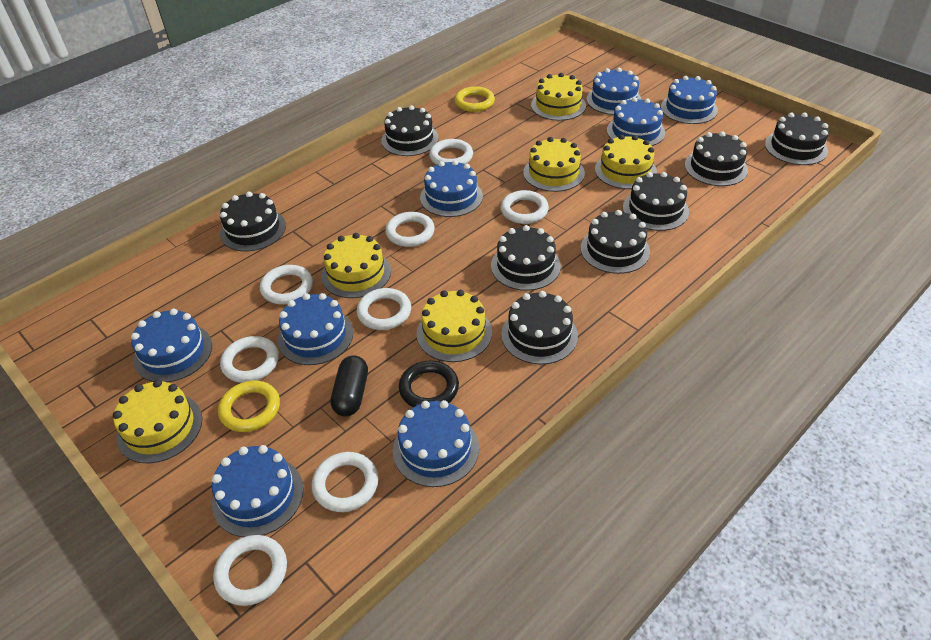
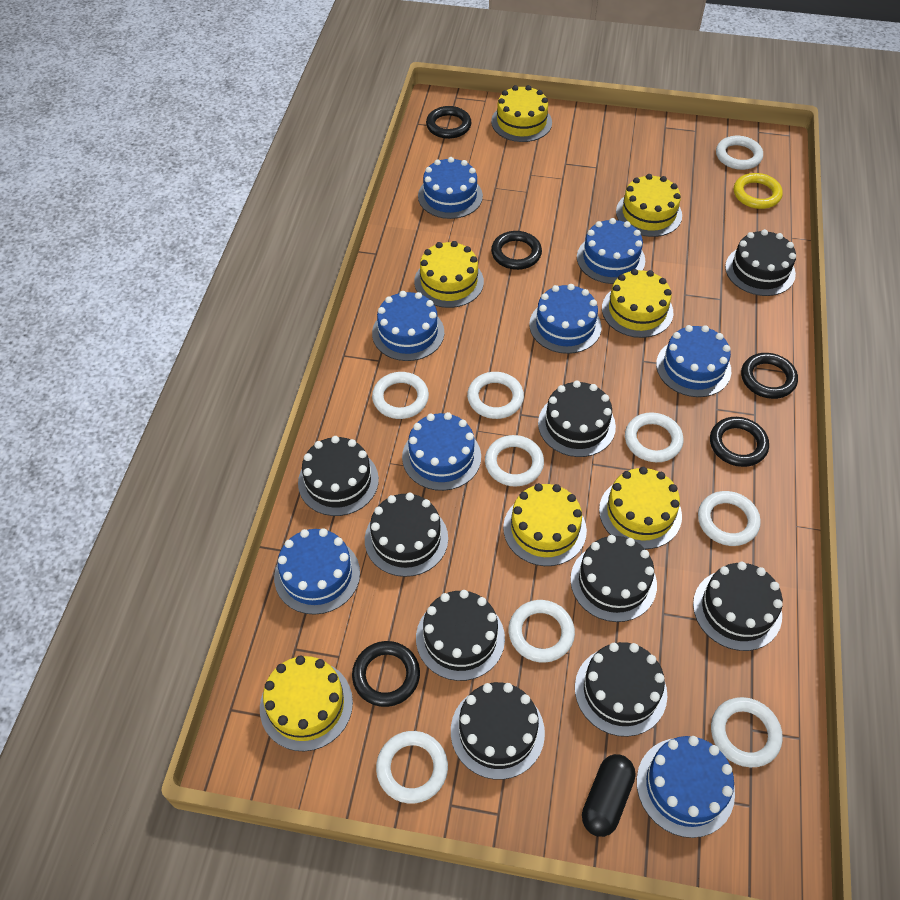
black cake: [220,191,286,251] [381,105,439,156] [491,225,561,291] [501,291,578,365] [581,210,650,274] [623,172,689,231] [685,131,748,186] [765,112,829,165] = 8 -> [298,436,379,516] [365,492,448,577] [416,590,505,681] [451,682,545,780] [538,380,616,457] [570,535,657,622] [575,642,667,737] [693,562,783,651] [725,229,796,296] = 9
black ring: [399,361,459,407] = 1 -> [352,641,420,707] [426,106,472,139] [491,231,542,270] [710,417,769,467] [741,353,798,399] = 5
white ring: [213,535,287,606] [220,336,279,383] [260,265,313,304] [312,452,378,512] [357,288,411,330] [385,212,435,247] [429,139,473,165] [501,190,549,224] = 8 -> [372,372,429,419] [376,731,448,804] [467,372,524,419] [485,435,544,487] [509,600,575,663] [625,412,683,462] [698,491,761,546] [711,697,783,767] [716,136,763,170] = 9
yellow cake: [113,380,203,463] [321,233,391,298] [417,290,492,362] [523,137,585,192] [531,73,586,121] [595,135,657,189] = 6 -> [260,655,353,751] [414,241,484,308] [491,85,552,142] [503,483,587,566] [599,467,682,549] [602,269,673,338] [616,174,682,237] = 7
yellow ring: [218,381,280,432] [455,86,495,112] = 2 -> [734,173,783,209] = 1

